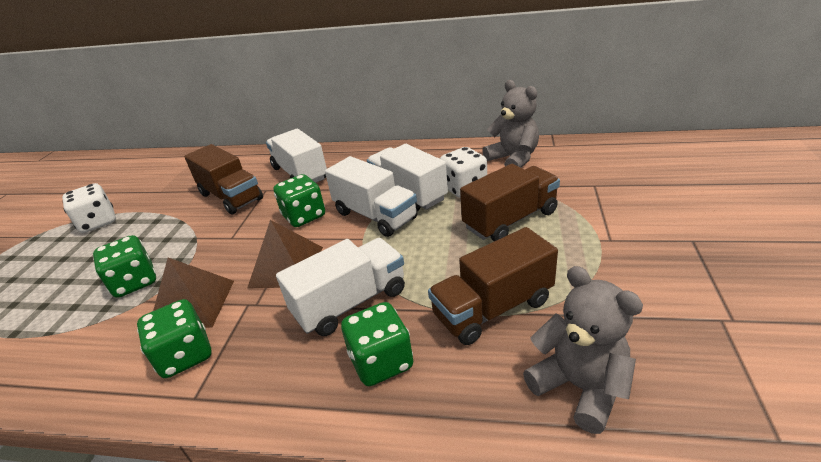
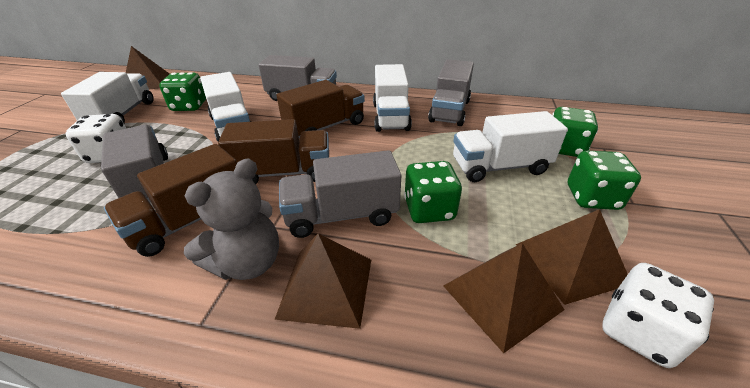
brown pyramid: [153,258,234,328] [247,220,323,288] = 2 -> [126,46,169,89] [274,234,371,329] [443,243,564,353] [516,209,628,305] = 4
grey teddy bear: [483,80,539,167] [523,266,643,434] = 2 -> [184,158,279,280] = 1
grey truck: none = 0 -> [101,124,168,202] [258,55,337,101] [279,150,401,238] [428,59,474,126] = 4

